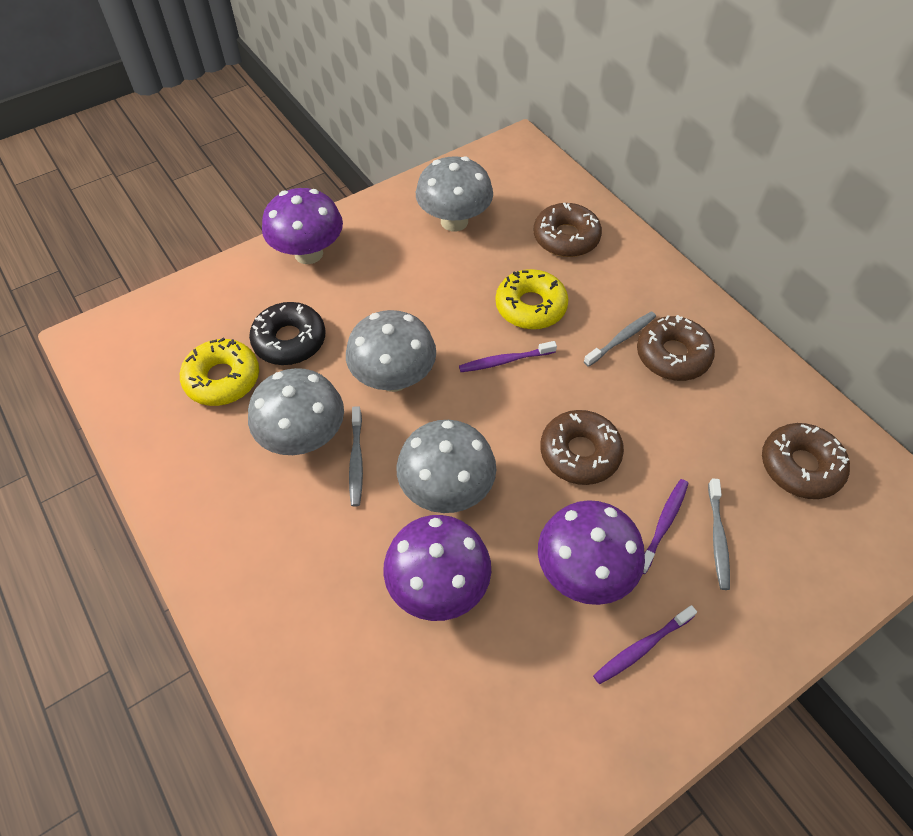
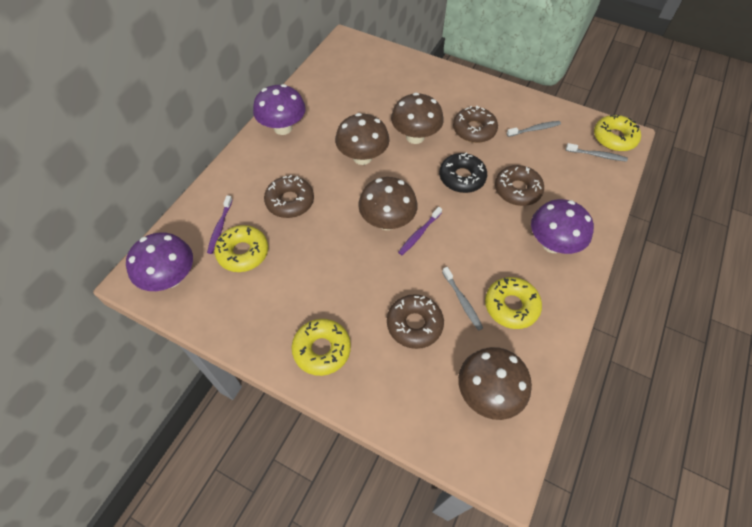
brown mushroom: none = 0 -> [335,113,390,165] [358,177,418,230] [391,93,444,144] [458,347,532,420] = 4
grey mushroom: [248,368,344,455] [346,310,436,392] [396,420,496,513] [416,156,493,231] = 4 -> none = 0
purple toothbrush: [459,341,557,372] [593,605,697,684] [643,479,689,574] = 3 -> [207,195,233,254] [398,207,442,255] = 2
yellow donut: [180,338,259,406] [495,269,568,329] = 2 -> [214,225,268,272] [291,319,351,376] [485,277,542,329] [594,115,641,151] = 4

